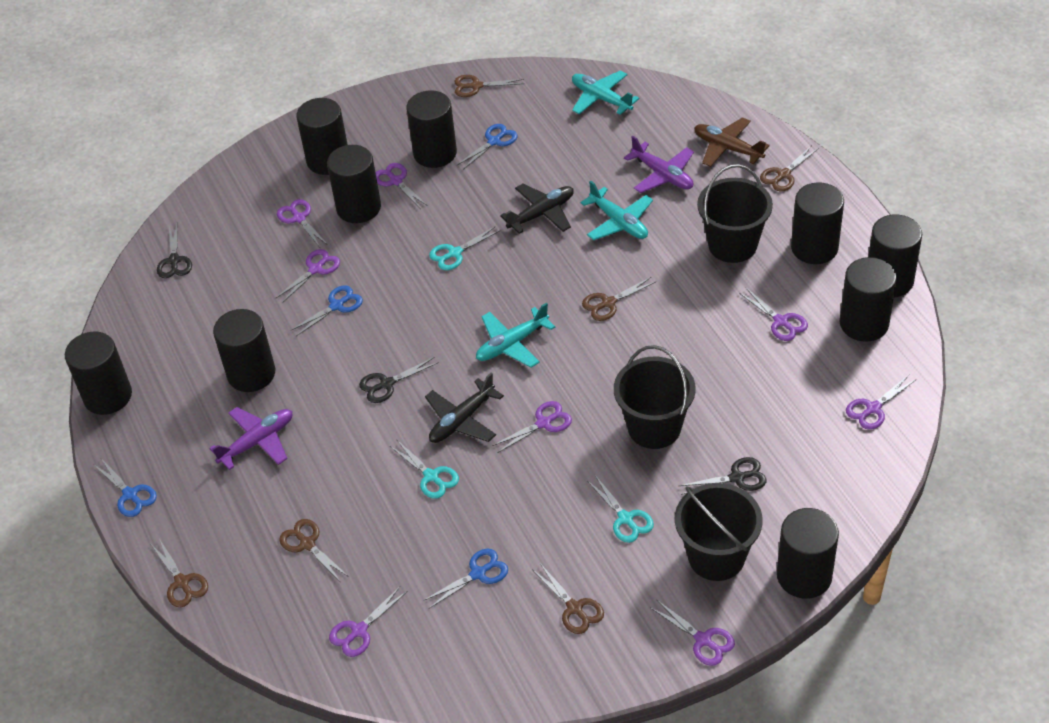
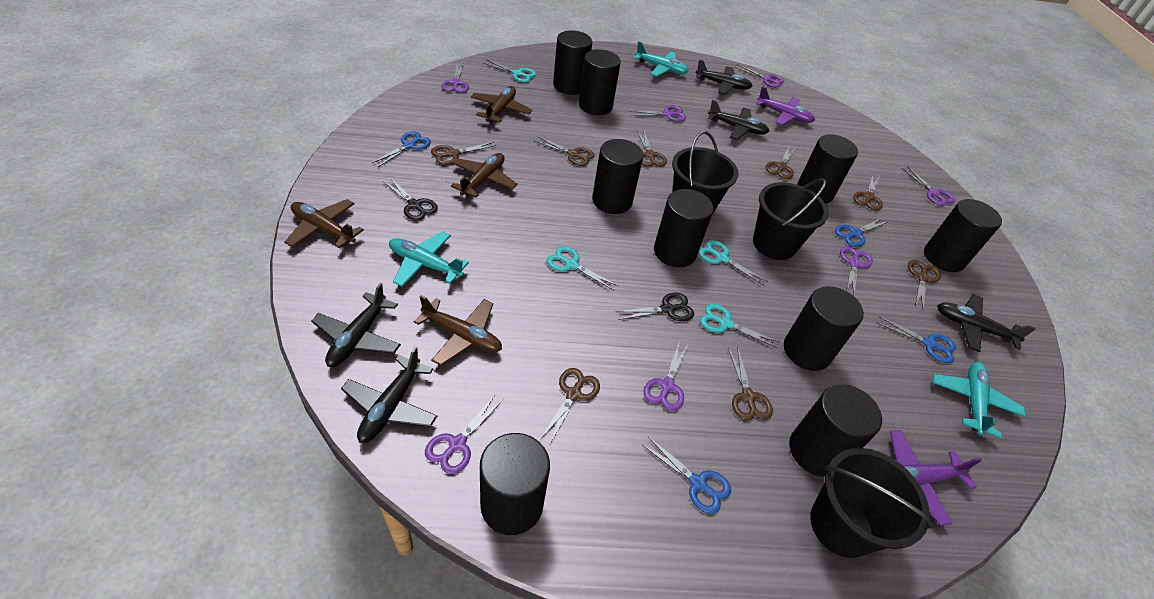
black plane: [425,373,504,443] [500,184,574,234] = 2 -> [311,283,401,367] [341,346,437,443] [696,59,752,95] [708,100,770,140] [937,294,1036,352] = 5
black scissors: [157,224,192,278] [359,357,439,403] [679,457,767,495] = 3 -> [383,177,438,221] [616,293,694,321] = 2
brown plane: [694,117,770,167] = 1 -> [284,199,364,248] [414,295,502,366] [451,153,518,198] [471,86,532,123] = 4
brown scissors: [150,539,208,607] [279,519,349,581] [454,75,524,97] [533,563,604,634] [582,277,657,321] [760,145,819,192] = 6 -> [431,142,496,165] [534,136,595,166] [540,368,600,446] [637,129,667,167] [728,347,773,420] [766,147,796,179] [853,174,883,211] [908,260,941,311] = 8
purple scissors: [276,249,340,303] [277,199,328,247] [329,587,407,657] [375,163,428,209] [492,401,572,453] [650,600,735,666] [739,288,808,341] [846,375,917,430] = 8 -> [425,395,504,474] [442,62,469,93] [629,105,686,122] [643,343,688,411] [735,64,784,88] [840,246,873,295] [902,166,955,206] = 7
turquoise scissors: [390,440,459,499] [429,226,501,270] [588,475,654,543] = 3 -> [483,60,536,83] [547,246,618,291] [699,240,768,285] [700,304,780,348] = 4

